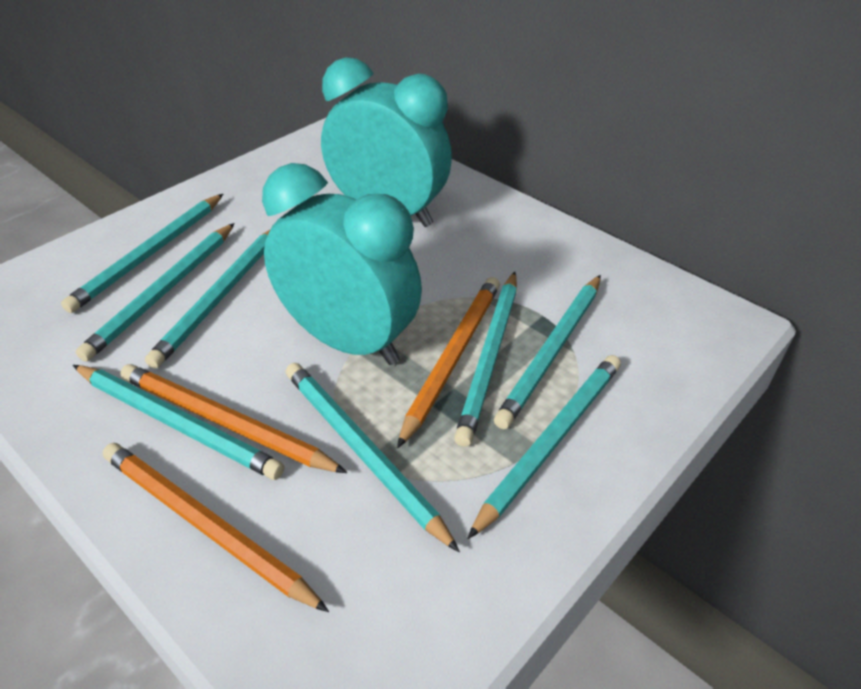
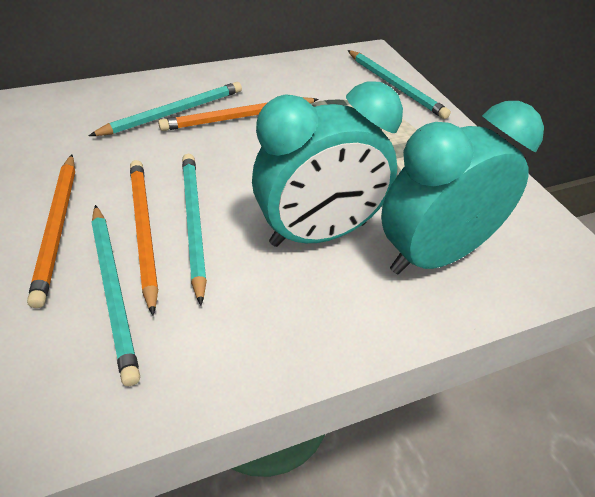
turquoise pencil: [61,194,223,313] [73,365,284,480] [75,223,235,362] [145,230,270,368] [286,363,460,552] [454,272,517,447] [468,355,621,539] [494,275,601,429] = 8 -> [89,82,242,136] [91,205,140,386] [182,154,207,306] [348,50,451,119] = 4

